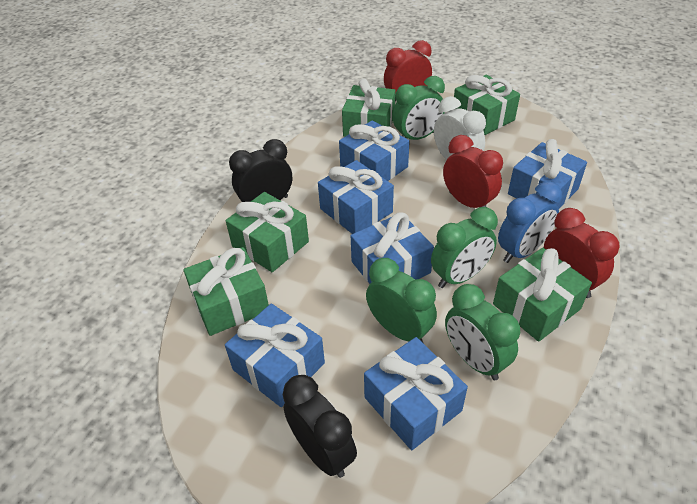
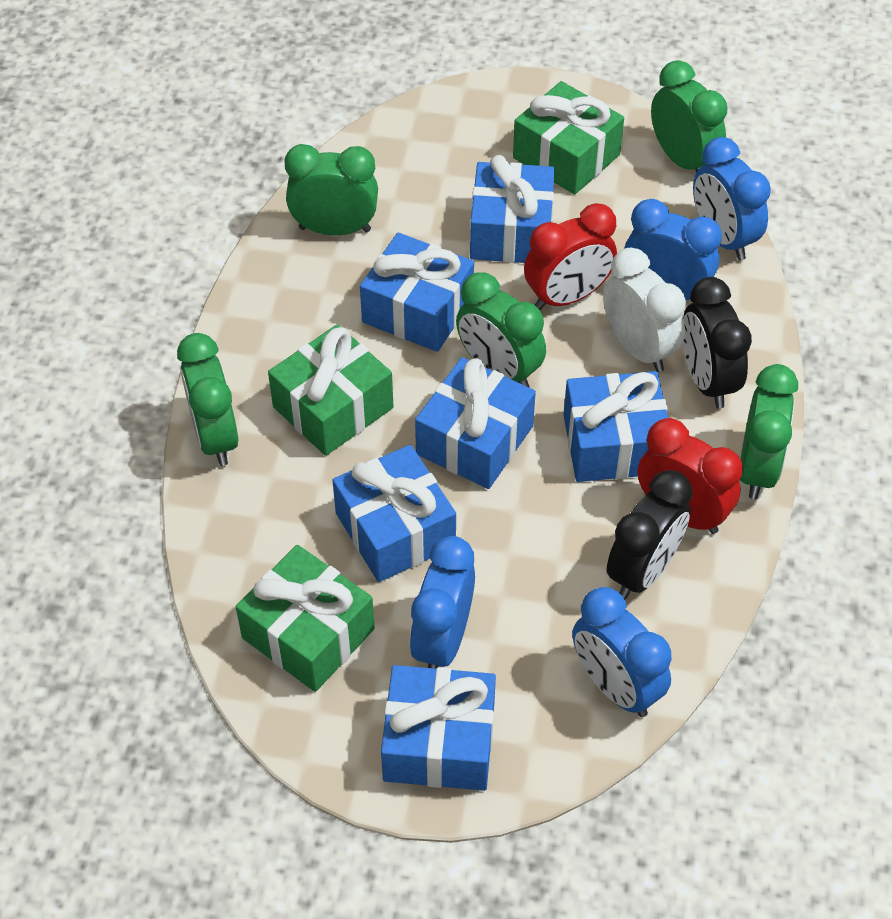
blue clock: [498,181,562,263] = 1 -> [410,536,475,669] [572,587,671,717] [624,199,722,300] [693,137,771,260] = 4
green clock: [366,258,437,343] [393,76,445,140] [431,207,498,288] [445,284,520,380] = 4 -> [177,333,238,466] [284,144,378,235] [456,272,546,387] [651,60,728,173] [740,364,798,499] = 5
green gift: [183,247,269,336] [226,192,309,272] [342,78,396,137] [454,75,520,135] [493,248,592,342] = 5 -> [236,545,375,692] [268,324,393,456] [513,81,624,195] = 3
red clock: [384,40,432,102] [443,135,503,208] [544,208,620,298] = 3 -> [524,203,617,310] [637,418,743,534] = 2

